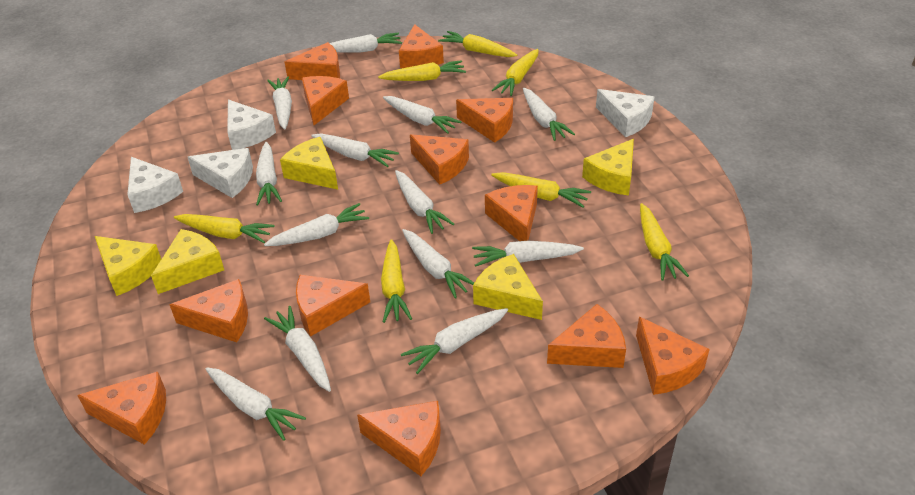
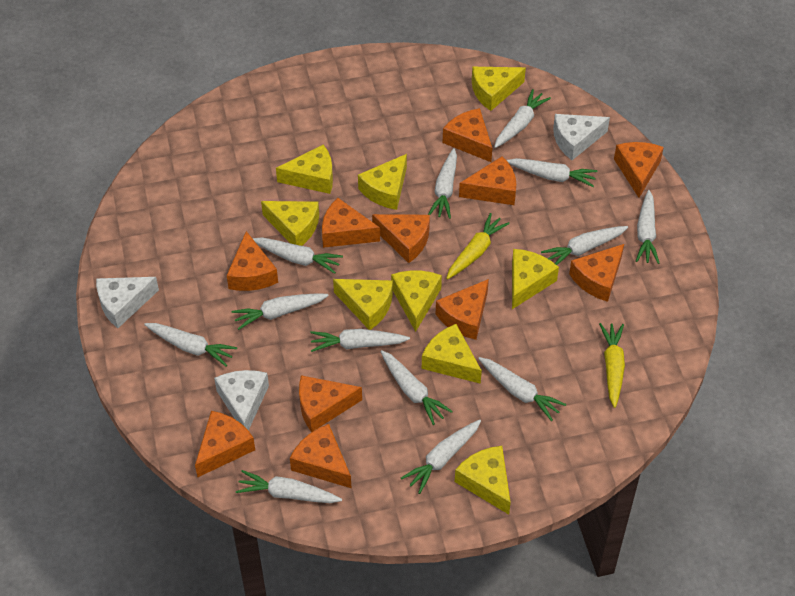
orange cheese: [77,372,166,445] [170,279,248,342] [285,42,340,80] [296,275,370,337] [302,76,349,125] [357,401,441,476] [399,24,444,68] [410,134,469,185] [456,98,513,143] [485,185,538,241] [547,304,626,368] [636,317,710,395] = 12 -> [195,411,255,477] [227,231,278,291] [290,424,351,488] [299,375,362,432] [322,198,380,248] [372,214,430,263] [436,279,489,340] [443,108,492,162] [459,156,516,205] [569,244,624,302] [614,142,664,198] = 11
white cheese: [127,157,183,213] [188,148,253,198] [227,99,276,150] [596,89,654,137] = 4 -> [96,277,159,328] [214,370,269,431] [553,114,610,160] = 3
yellow carrot: [174,214,275,243] [378,60,466,81] [381,239,412,323] [438,31,517,57] [491,172,591,208] [492,49,539,96] [640,203,689,280] = 7 -> [446,213,510,279] [599,323,625,408] = 2
yellow cheese: [95,236,161,296] [151,229,224,294] [280,137,338,190] [473,254,543,320] [582,139,634,196] = 5 -> [261,201,319,246] [276,145,333,194] [333,279,393,330] [358,154,407,210] [391,270,442,332] [422,324,482,384] [455,446,511,514] [472,67,526,111] [512,249,559,309] = 9

